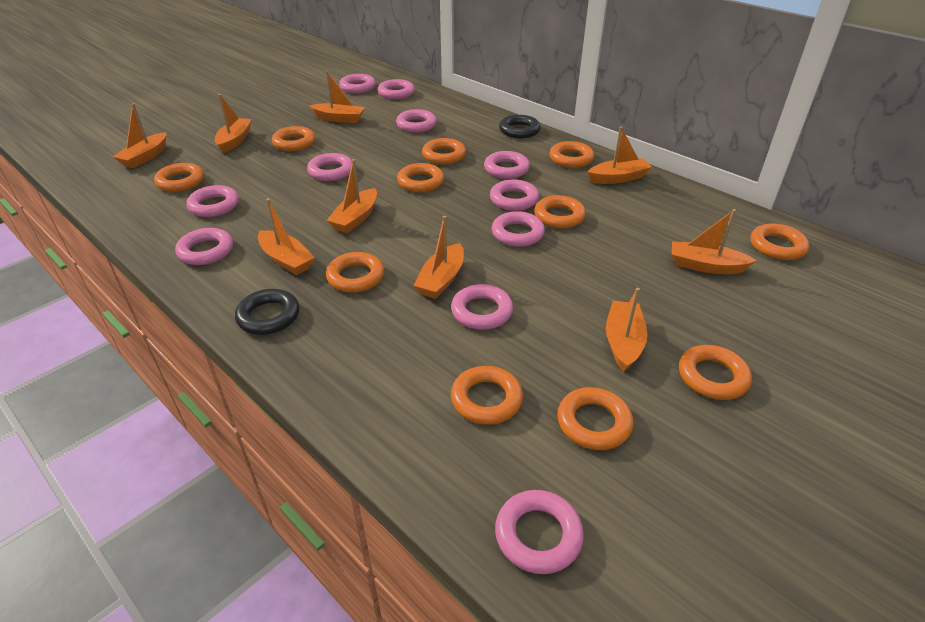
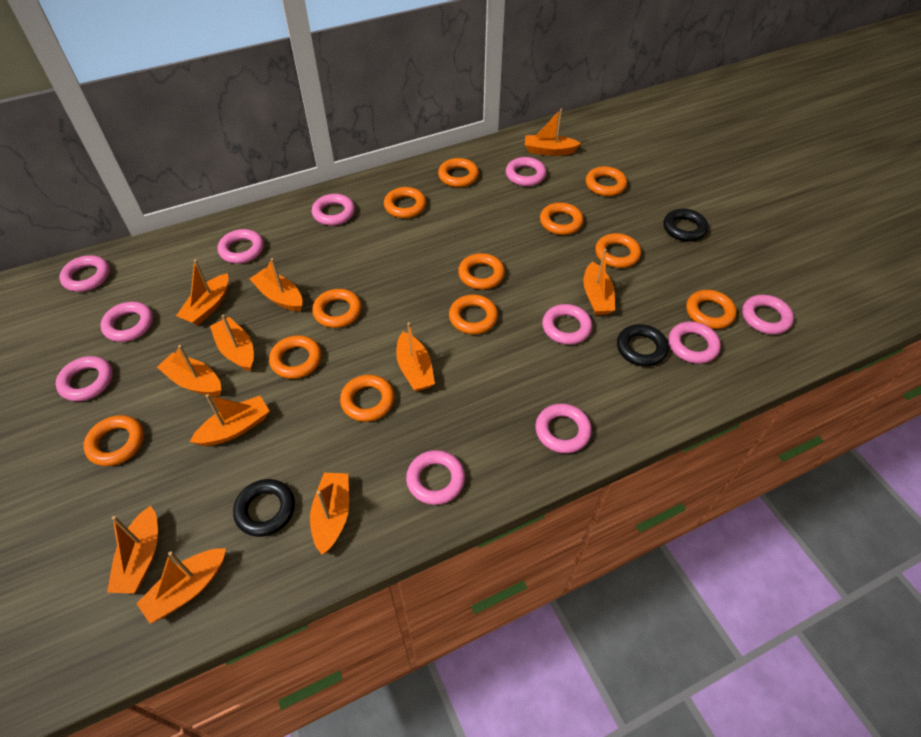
black ring: [235,289,299,335] [499,115,541,138] = 2 -> [233,479,295,537] [617,324,669,367] [663,209,708,242] = 3
orange boat: [113,103,166,168] [215,94,252,153] [258,199,315,275] [309,71,365,123] [326,159,377,233] [413,216,464,299] [588,126,652,184] [606,288,648,372] [672,209,757,274] = 9 -> [107,506,158,594] [136,548,226,624] [157,345,221,396] [176,259,229,325] [190,394,270,446] [210,314,254,371] [250,258,302,312] [310,473,349,555] [396,322,435,391] [525,109,581,156] [583,249,615,315] = 11
orange ring: [154,163,204,192] [272,126,315,151] [326,252,385,293] [397,163,444,192] [422,138,466,164] [451,366,523,425] [534,195,586,229] [550,141,594,168] [557,387,633,450] [679,345,752,400] [751,223,809,260] = 11 -> [83,415,144,466] [269,335,321,379] [312,289,362,328] [340,375,394,422] [384,187,426,218] [438,158,479,187] [449,295,498,334] [458,253,505,289] [540,202,584,235] [586,166,627,196] [595,233,641,268] [686,290,737,329] = 12

